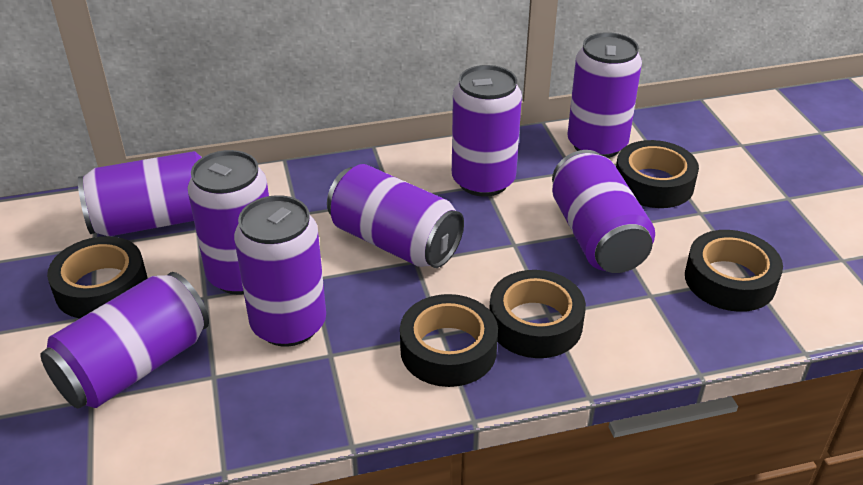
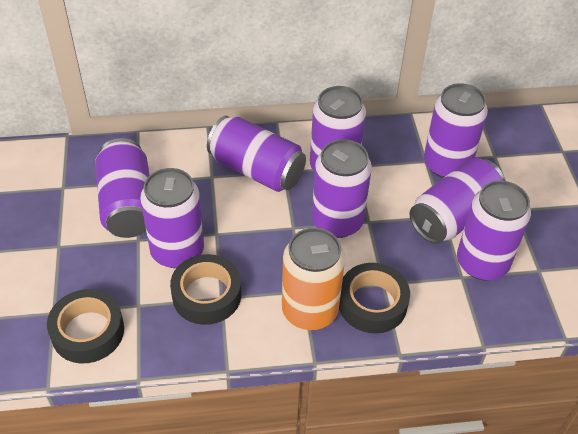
black tape: [47,236,148,318] [400,294,498,387] [489,270,586,358] [616,140,699,208] [685,230,783,312] = 5 -> [47,289,124,363] [170,254,241,325] [339,263,410,333] = 3
orange can: none = 0 -> [282,228,345,330] = 1

